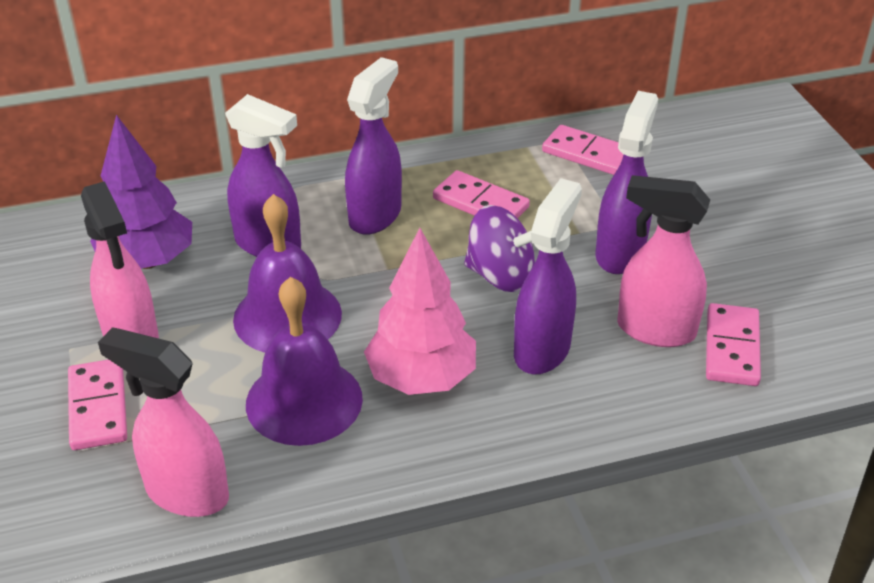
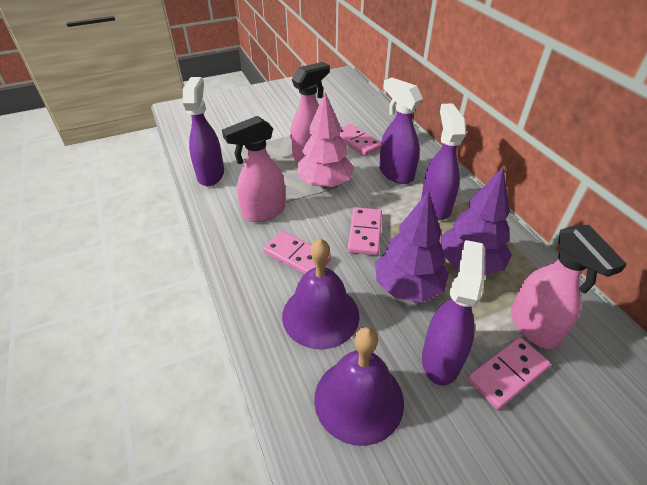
purple spinning top: [464,205,535,292] = 1 -> none = 0
purple tree: [90,115,192,269] = 1 -> [375,191,449,303] [441,168,512,276] = 2

